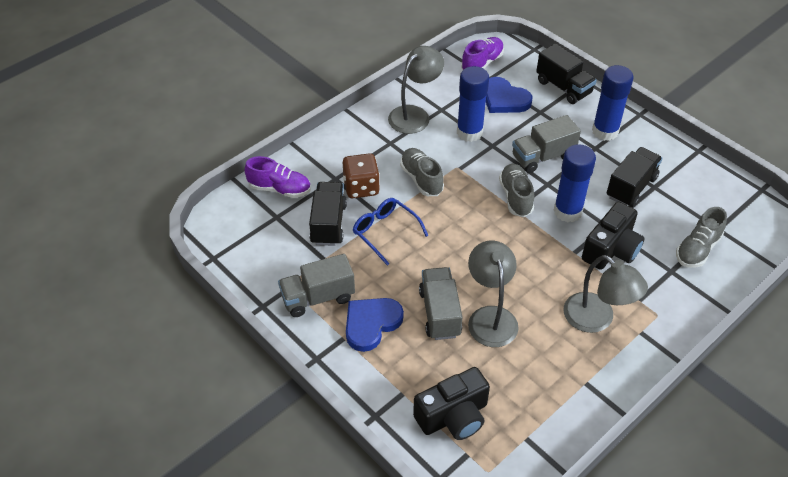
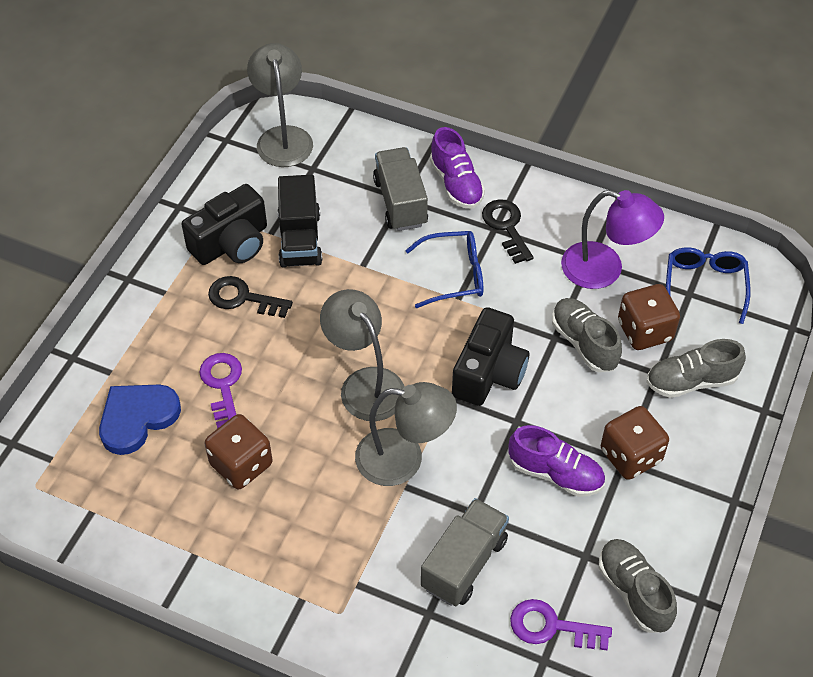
black key: none = 0 -> [208,276,293,318] [482,199,534,264] = 2
black truck: [309,182,347,246] [536,44,597,104] [607,147,663,207] = 3 -> [278,175,322,268] = 1
blue glasses: [353,198,428,266] = 1 -> [405,231,483,308] [666,247,750,324] = 2
blue glue stick: [457,66,489,142] [554,144,596,222] [592,65,634,141] = 3 -> none = 0
blue heart: [346,298,404,352] [486,77,532,113] = 2 -> [99,384,181,455] = 1
brown dice: [343,153,380,198] = 1 -> [205,414,273,489] [601,406,669,480] [618,284,680,350] = 3
grey truck: [278,254,355,317] [419,267,463,340] [512,115,581,173] = 3 -> [373,147,428,231] [421,498,509,606] = 2
purple key: none = 0 -> [199,353,242,429] [510,599,612,650] = 2
purple lamp: none = 0 -> [561,190,664,289] = 1

